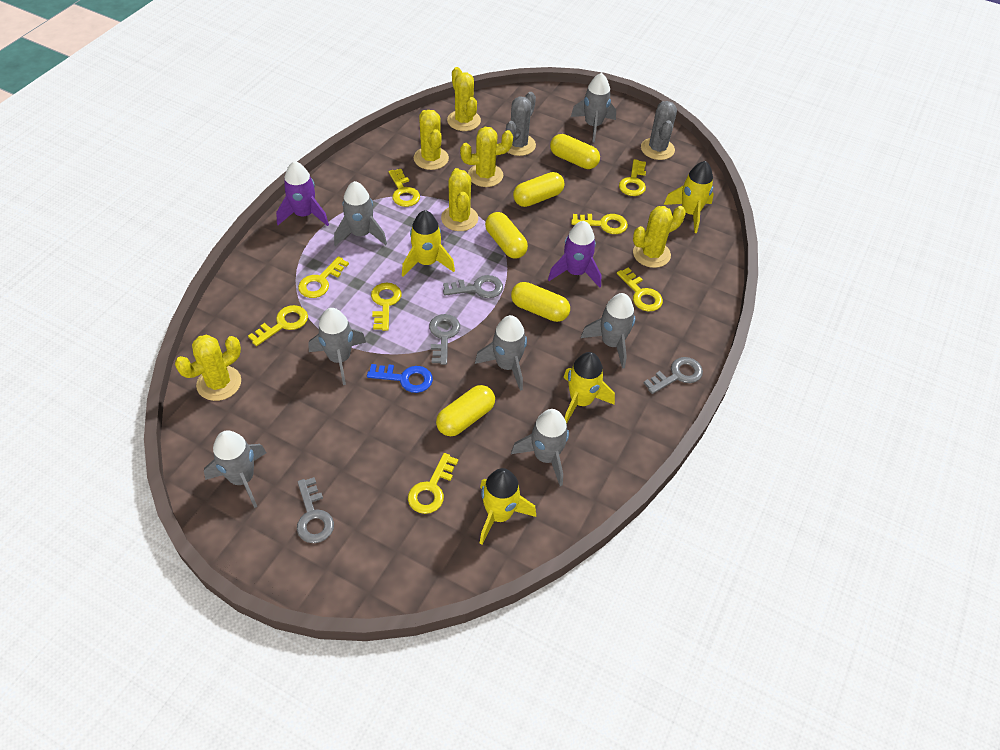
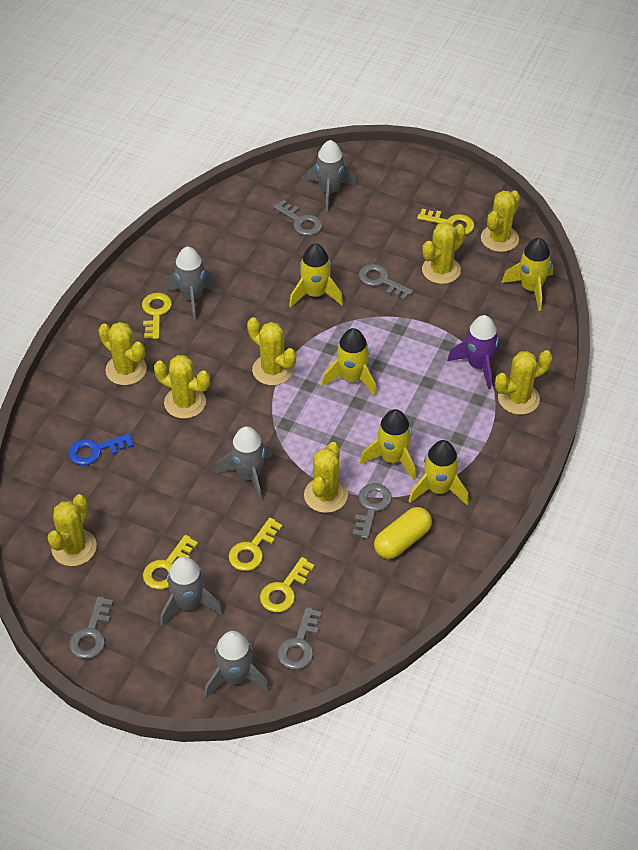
grey cactus: [506,92,536,156] [641,101,677,160] = 2 -> none = 0
grey key: [297,477,334,543] [429,314,460,365] [443,275,503,298] [644,357,703,394] = 4 -> [69,596,113,659] [273,200,322,236] [277,607,322,670] [352,483,392,539] [359,264,413,300] = 5
grey rocket: [204,430,267,508] [308,308,366,385] [334,181,387,246] [475,315,527,391] [511,409,569,486] [571,73,616,143] [581,293,635,369] = 7 -> [160,556,223,626] [164,247,218,320] [204,631,270,698] [216,426,272,502] [306,140,357,212] = 5
purple rocket: [276,161,329,226] [548,221,601,288] = 2 -> [447,315,500,389] = 1
yellow cactus: [175,335,241,401] [414,110,449,170] [441,168,478,231] [447,67,481,131] [460,127,513,187] [633,206,686,268] = 6 -> [48,494,97,566] [98,322,147,385] [154,355,210,419] [247,317,296,386] [304,442,348,513] [422,222,466,284] [481,190,520,252] [495,350,552,415] = 8
yellow capsule: [436,385,495,436] [485,212,528,259] [511,282,570,322] [513,172,565,207] [550,134,600,169] = 5 -> [374,507,432,559] = 1
yellow key: [248,305,308,346] [298,256,349,298] [371,283,402,331] [389,169,420,207] [408,453,458,514] [571,214,628,234] [617,267,663,311] [619,159,646,196] = 8 -> [142,293,172,339] [143,535,198,589] [228,518,283,571] [260,557,315,612] [417,209,474,235] = 5
yellow rocket: [402,210,455,277] [480,468,536,545] [563,352,615,424] [663,161,714,233] = 4 -> [289,243,343,308] [321,328,377,396] [360,409,416,480] [409,440,469,505] [501,238,553,311] = 5

